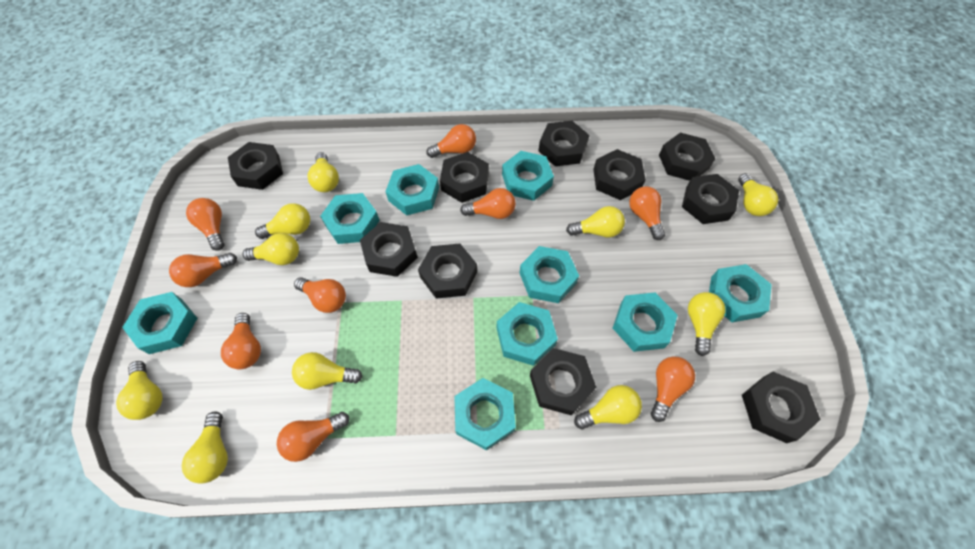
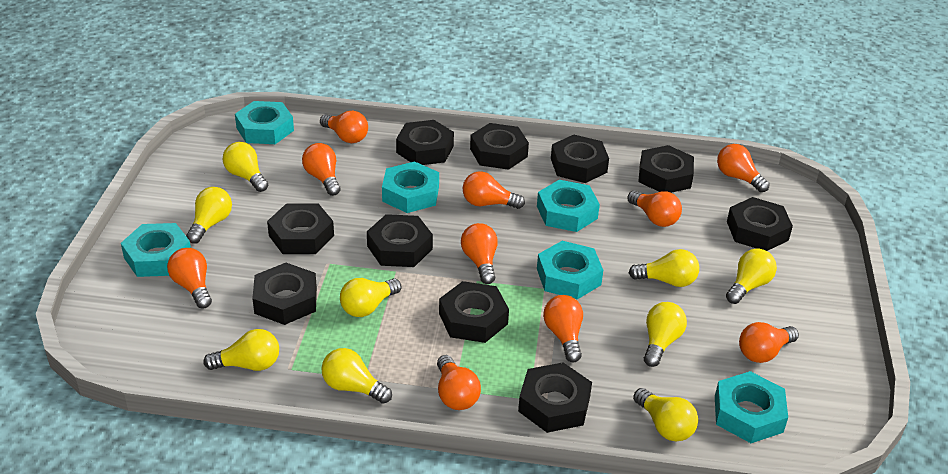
orange light bulb: [169,253,237,287] [186,198,224,251] [221,313,261,369] [277,412,349,462] [294,277,346,313] [427,124,476,158] [460,188,516,219] [629,186,665,240] [651,356,695,422] = 9 -> [167,248,212,308] [302,143,341,196] [320,110,368,143] [437,355,481,410] [461,223,498,284] [463,172,525,209] [543,295,583,363] [627,190,682,227] [717,144,770,192] [739,322,799,363] = 10
turquoise nut: [122,292,197,354] [320,193,380,244] [385,164,439,215] [454,378,516,450] [496,302,558,366] [502,151,554,201] [519,246,579,303] [613,293,678,352] [709,264,772,322] = 9 -> [121,223,191,277] [235,101,294,144] [382,161,439,213] [537,180,600,232] [537,241,603,299] [715,371,788,443] = 6
yellow light bulb: [116,361,162,420] [182,411,228,484] [243,233,299,265] [255,203,310,239] [292,352,362,390] [308,152,339,192] [566,206,625,237] [574,385,642,430] [688,292,725,356] [738,173,779,216] = 10 -> [186,187,232,244] [203,329,279,371] [223,142,268,192] [321,348,392,404] [340,278,401,317] [629,249,699,287] [633,388,698,441] [644,302,687,367] [726,249,777,304] = 9

